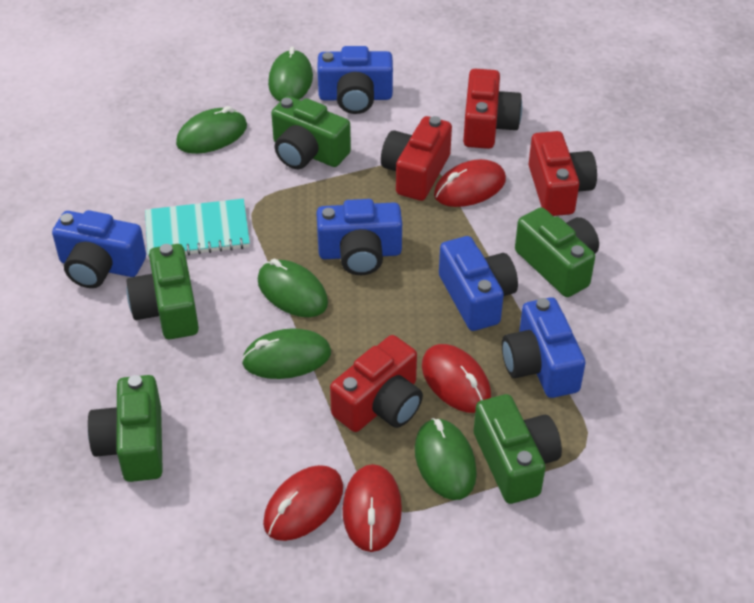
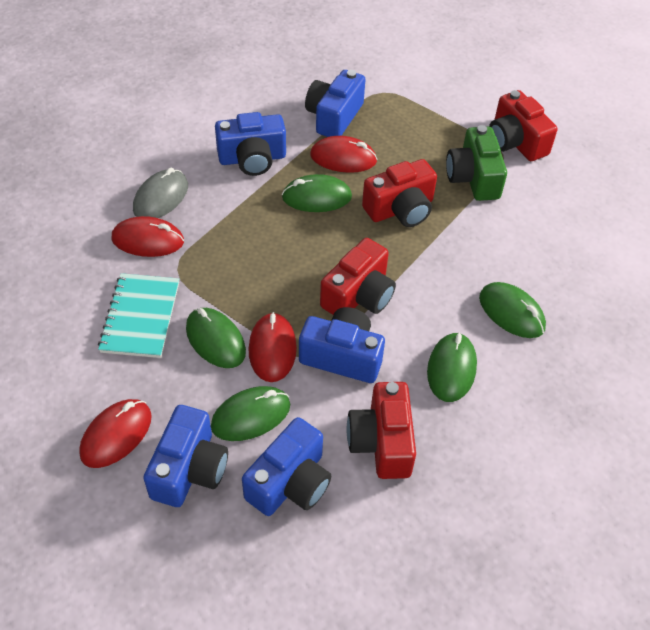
green camera: [88,375,163,482] [127,244,199,339] [271,96,351,169] [474,394,562,504] [515,207,599,297] = 5 -> [446,125,507,201] = 1
grey mouse: none = 0 -> [133,168,188,218] = 1

